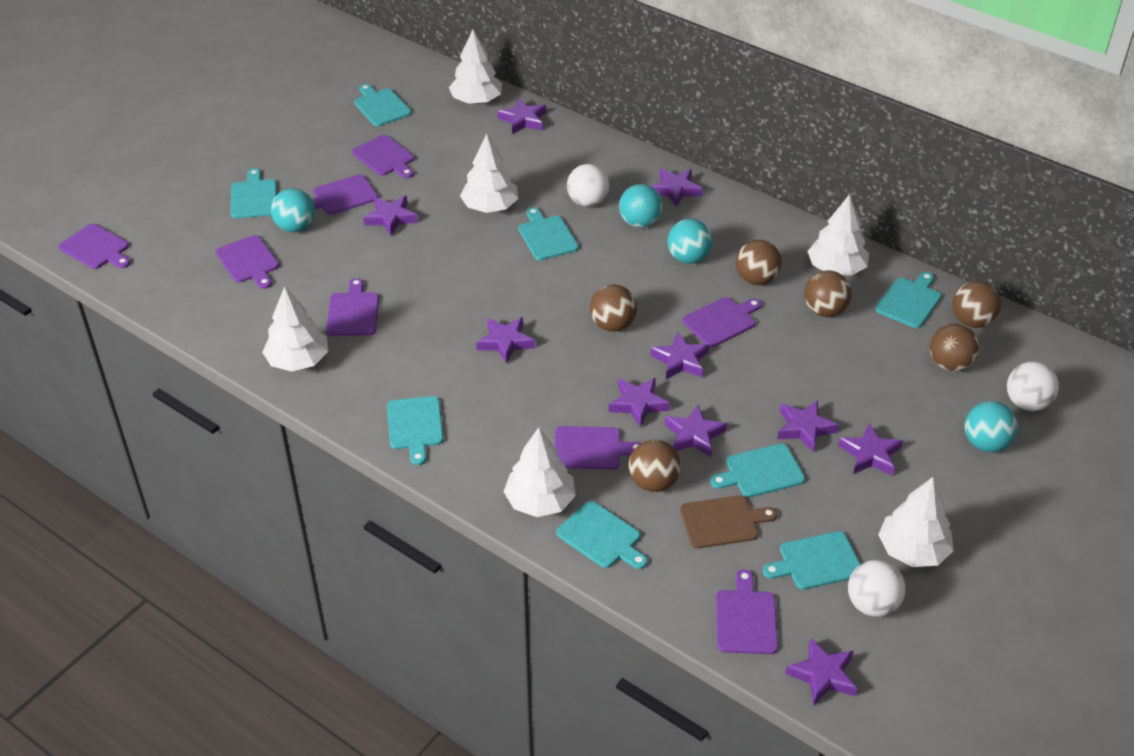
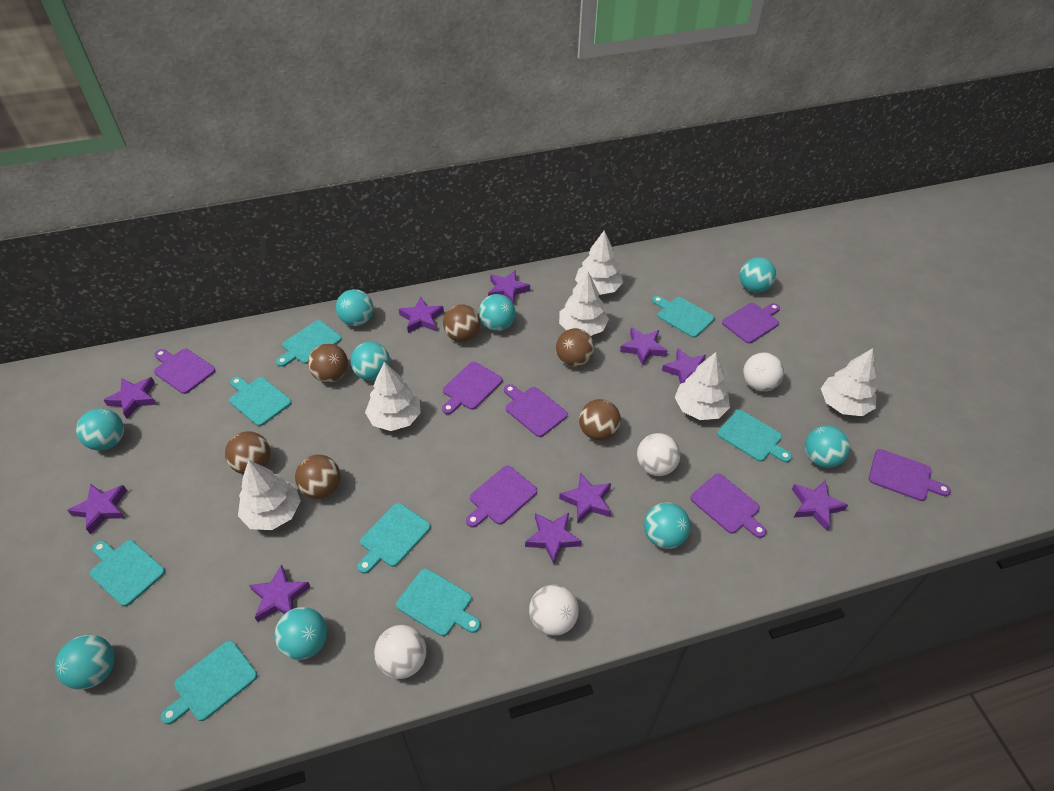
brown cutting board: [680,495,777,549] = 1 -> none = 0
purple cutting board: [59,224,130,269] [216,235,279,289] [312,174,378,215] [326,278,379,336] [352,135,414,179] [555,426,641,469] [682,297,761,347] [716,569,778,654] = 8 -> [154,349,216,394] [442,362,502,414] [466,466,537,528] [504,384,568,437] [690,474,766,538] [722,303,780,344] [869,449,951,501] = 7
turquoise ball: [271,188,315,232] [619,184,663,228] [667,219,712,264] [965,401,1018,452] = 4 -> [55,635,115,690] [76,408,124,451] [274,607,327,660] [336,289,373,326] [351,342,390,381] [479,294,515,331] [644,502,691,549] [740,257,776,293] [805,425,850,468] = 9
white ball: [567,164,610,207] [848,560,906,617] [1007,362,1059,411] = 3 -> [374,625,426,679] [529,584,579,636] [637,433,680,476] [743,352,784,392] = 4

